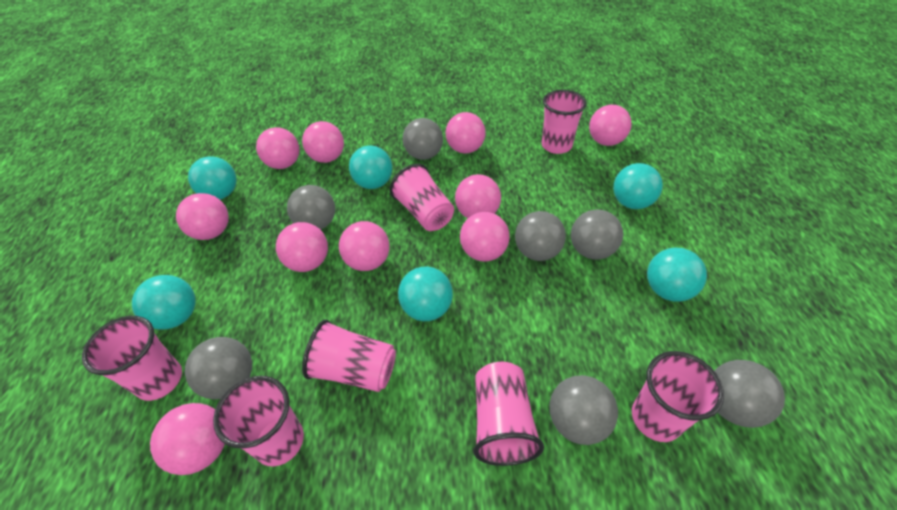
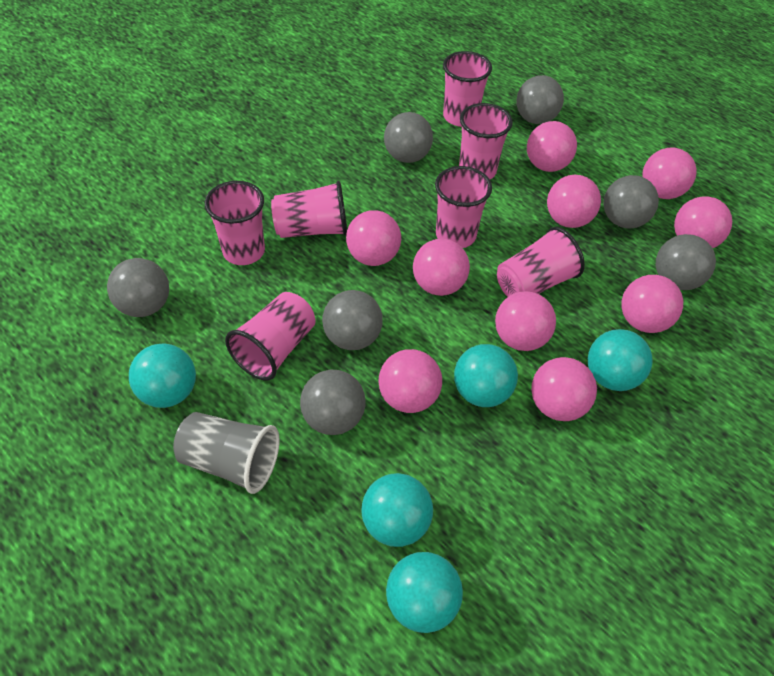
grey cup: none = 0 -> [173,412,280,494] = 1
turquoise ball: [132,275,196,330] [188,156,236,199] [349,145,392,189] [398,267,453,321] [613,163,663,209] [647,248,707,302] = 6 -> [129,343,196,408] [361,473,433,547] [386,552,463,633] [454,344,518,407] [588,329,653,391] = 5

